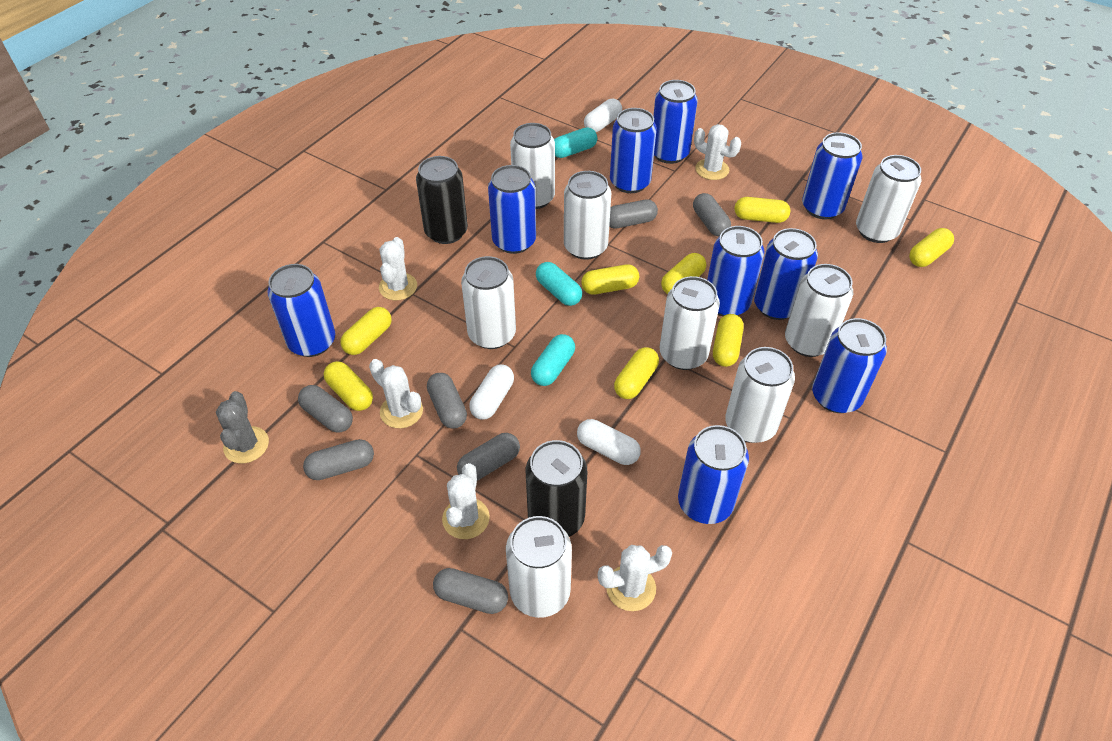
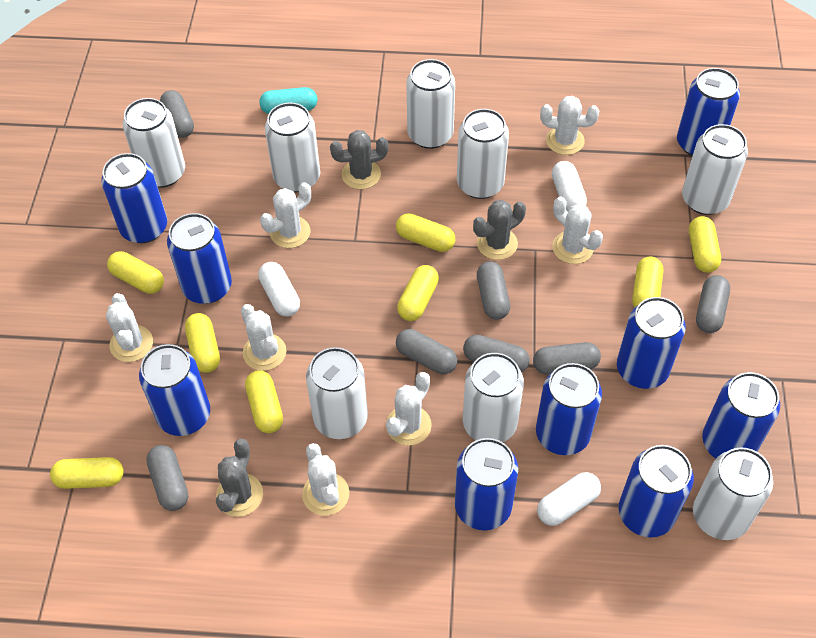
black can: [416,156,468,244] [526,440,587,537] = 2 -> none = 0
grey cactus: [216,391,269,463] = 1 -> [216,439,263,517] [330,130,388,189] [473,200,526,260] = 3
turquoise capsule: [531,334,575,386] [536,262,582,306] [554,127,597,158] = 3 -> [259,87,317,114] = 1
white cactus: [369,359,423,428] [379,237,417,300] [442,463,490,539] [598,545,672,611] [694,124,741,180] = 5 -> [106,293,153,362] [241,304,286,371] [260,182,311,248] [302,443,349,515] [386,372,432,445] [540,96,599,155] [552,196,603,264] = 7

